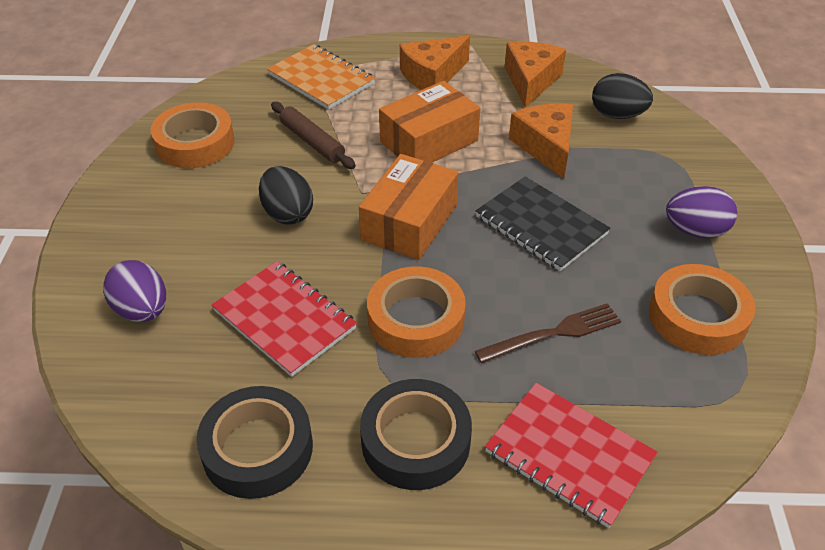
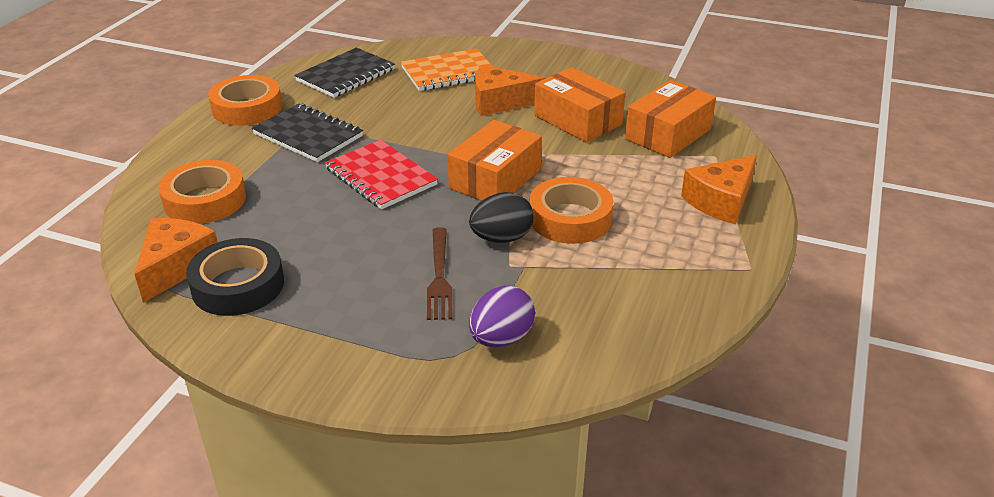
black egg: [259,166,313,225] [592,73,653,119] = 2 -> [469,192,533,243] = 1
black notebook: [476,176,610,271] = 1 -> [252,103,363,162] [294,48,395,98] = 2
black tape: [196,386,313,499] [360,379,472,490] = 2 -> [186,238,284,316] = 1
brown rolling pin: [271,102,356,169] = 1 -> none = 0
orange box: [359,154,459,260] [379,81,480,162] = 2 -> [448,120,542,201] [534,67,625,143] [625,80,716,158] = 3
purple egg: [103,260,166,322] [666,186,737,238] = 2 -> [469,286,535,347] = 1
red notebook: [211,261,357,377] [485,383,658,528] = 2 -> [325,140,438,210] = 1

